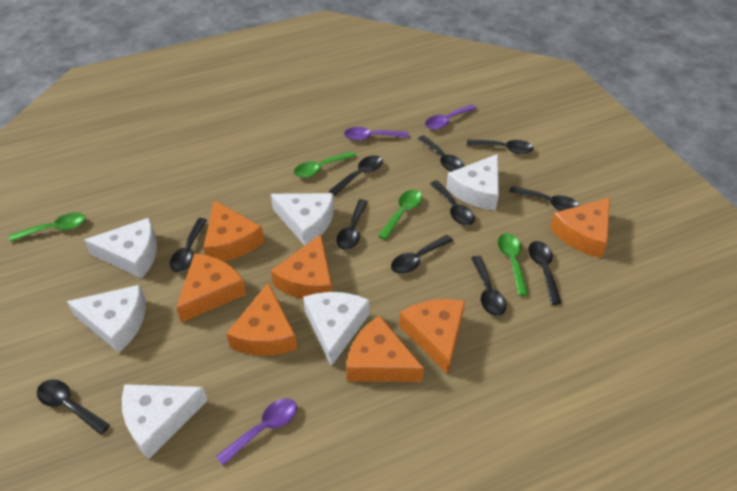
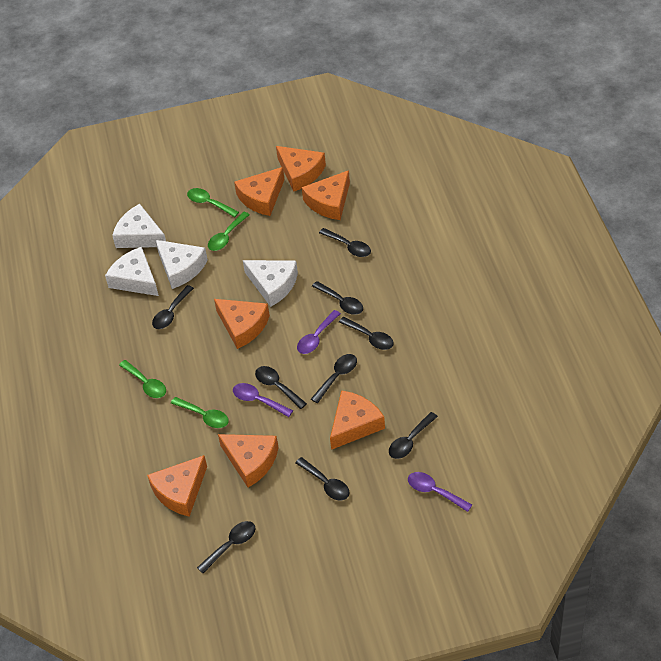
black spoon: [37,379,110,435] [170,218,207,272] [329,155,383,196] [336,199,368,250] [391,235,453,274] [418,135,464,172] [430,180,475,226] [467,140,534,154] [471,256,506,316] [509,186,580,211] [528,241,561,305] = 11 -> [152,285,194,329] [197,521,255,573] [255,366,307,409] [295,457,350,501] [311,354,357,403] [312,281,363,315] [319,228,371,257] [339,317,394,350] [389,412,438,459] = 9
white cheese: [67,285,146,353] [84,218,157,279] [122,384,208,459] [271,193,334,246] [303,292,369,366] [446,154,499,211] = 6 -> [105,247,159,296] [112,204,166,248] [155,240,208,289] [243,260,298,307] = 4

